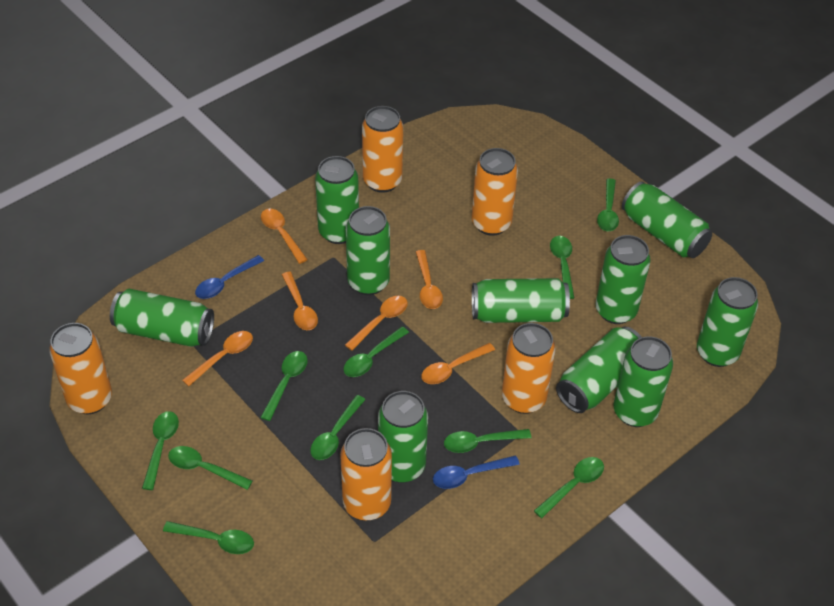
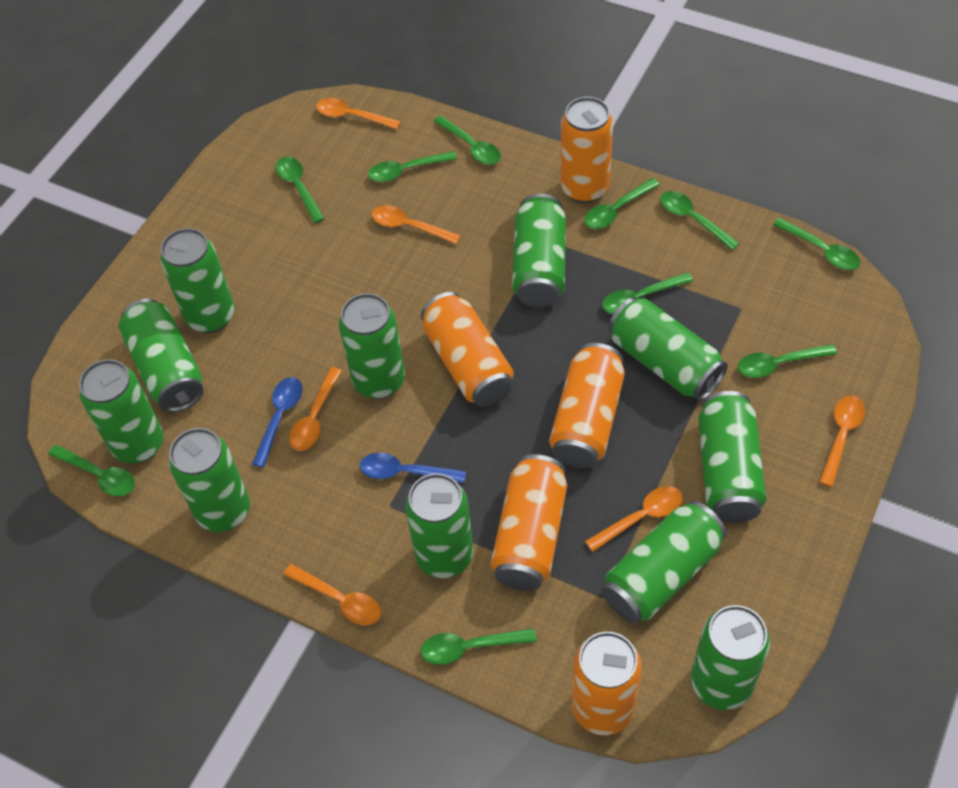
green can: [110,289,214,347] [315,156,359,244] [346,206,390,295] [378,391,428,483] [472,278,570,323] [556,327,642,413] [595,235,651,324] [613,336,673,427] [622,181,712,258] [697,277,758,367] = 10 -> [79,359,163,463] [119,299,203,412] [160,228,234,333] [169,428,250,532] [339,293,405,399] [405,473,473,578] [512,193,566,307] [602,501,727,623] [608,297,728,401] [691,605,770,710] [698,391,766,523] = 11

